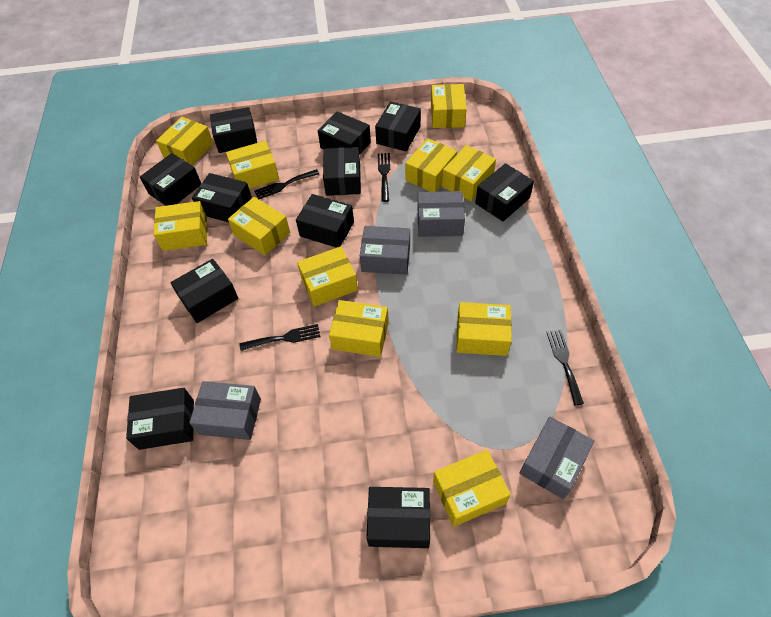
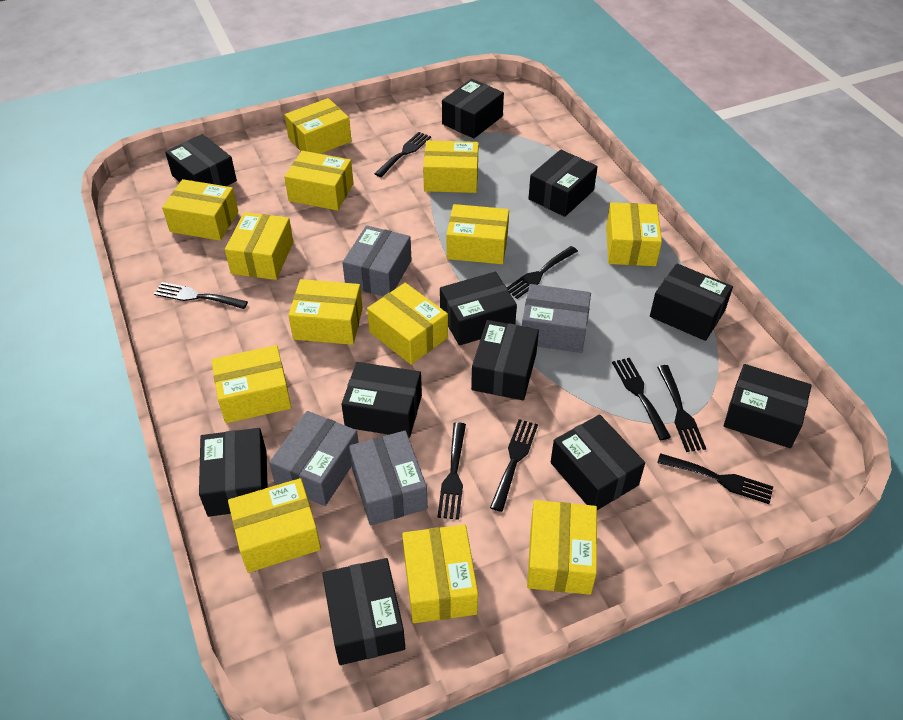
black fork: [239,324,320,351] [254,169,319,199] [378,153,390,202] [546,330,584,405] = 4 -> [154,282,248,309] [374,132,431,177] [437,422,466,520] [490,419,538,512] [507,246,578,299] [612,358,671,440] [657,365,706,452] [657,453,773,504] = 8
yellow box: [154,201,207,251] [156,117,214,165] [226,141,279,189] [228,197,290,255] [297,246,358,307] [329,300,389,357] [405,138,457,192] [431,84,467,128] [433,450,511,527] [442,145,496,201] [456,302,512,356] = 11 -> [162,179,238,241] [211,345,291,423] [225,212,293,280] [228,478,321,573] [284,151,354,211] [285,98,352,154] [288,279,363,345] [367,283,448,364] [402,524,478,623] [423,140,479,193] [447,204,509,264] [527,500,597,595] [606,202,662,266] = 13

